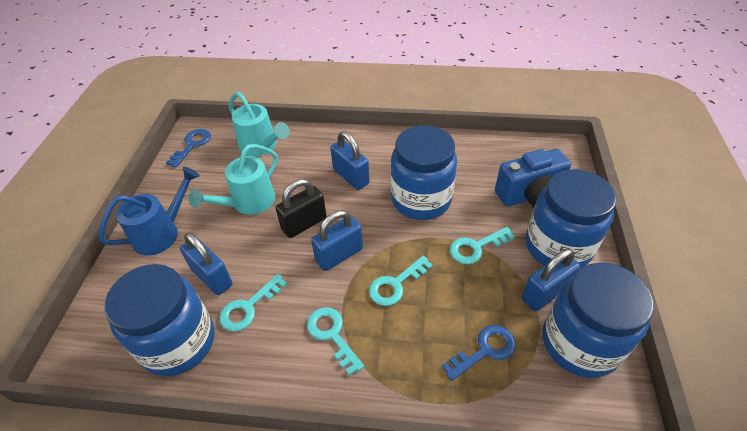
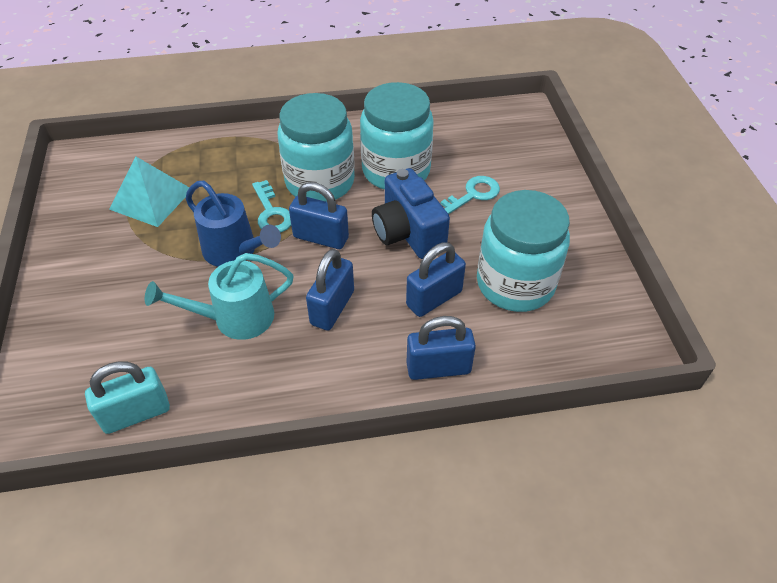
black padlock: [275,179,327,238] = 1 -> none = 0
blue jar: [104,264,214,376] [391,125,457,220] [526,169,616,269] [543,263,654,378] = 4 -> none = 0
blue key: [166,129,211,168] [442,325,516,381] = 2 -> none = 0
turquoise jar: none = 0 -> [277,93,355,202] [360,82,434,189] [477,190,570,312] = 3
turquoise key: [219,274,287,332] [307,307,364,376] [369,256,433,306] [450,227,515,264] = 4 -> [252,180,291,233] [441,176,500,214] = 2
turquoise padlock: none = 0 -> [85,361,170,434] = 1
turquoise pyramid: none = 0 -> [109,157,190,227] = 1
turquoise watering can: [188,144,278,215] [229,92,290,157] = 2 -> [145,253,293,340] = 1

